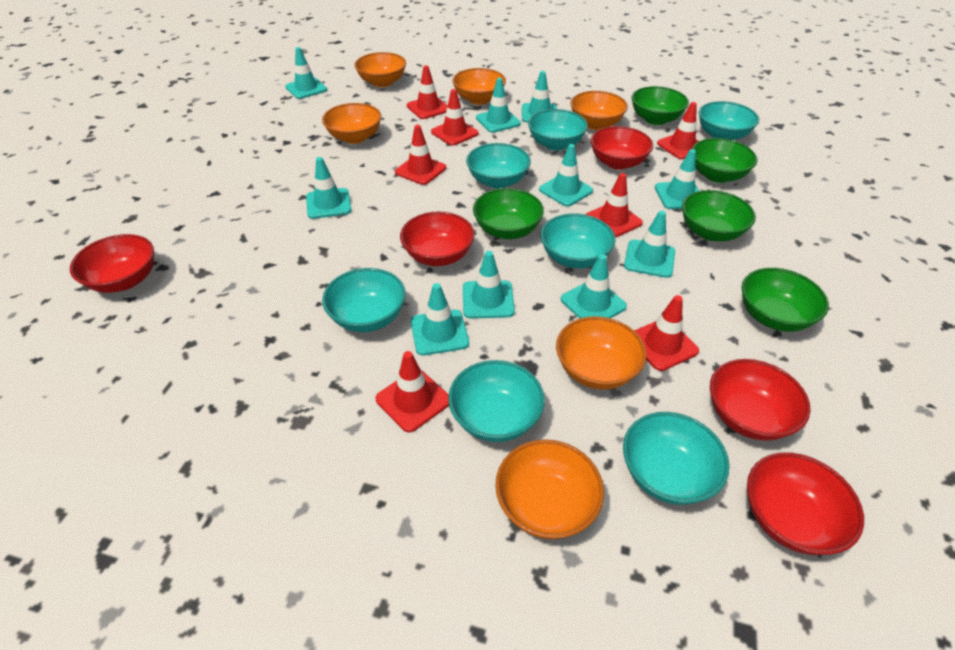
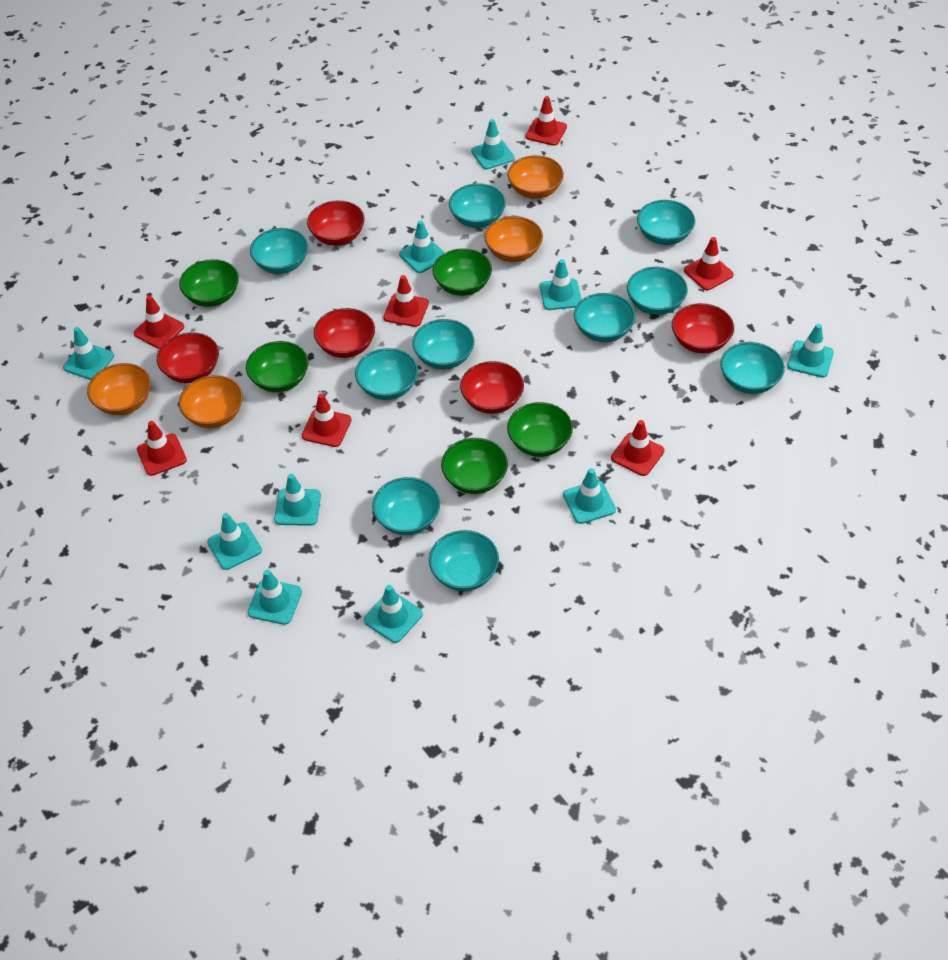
orange bowl: [322,103,382,144] [354,52,406,87] [452,68,506,105] [495,439,604,539] [556,316,647,390] [570,91,628,130] = 6 -> [87,363,151,415] [179,375,243,428] [485,216,543,262] [507,155,564,199] = 4
turquoise bowl: [322,268,406,332] [448,360,545,442] [466,143,531,189] [528,109,588,151] [540,213,616,268] [623,412,729,505] [699,101,759,140] = 7 -> [250,228,308,274] [355,348,418,400] [372,477,440,535] [412,319,475,369] [429,530,499,591] [449,183,506,228] [574,293,636,342] [627,267,688,315] [637,200,695,245] [720,342,785,394] = 10

